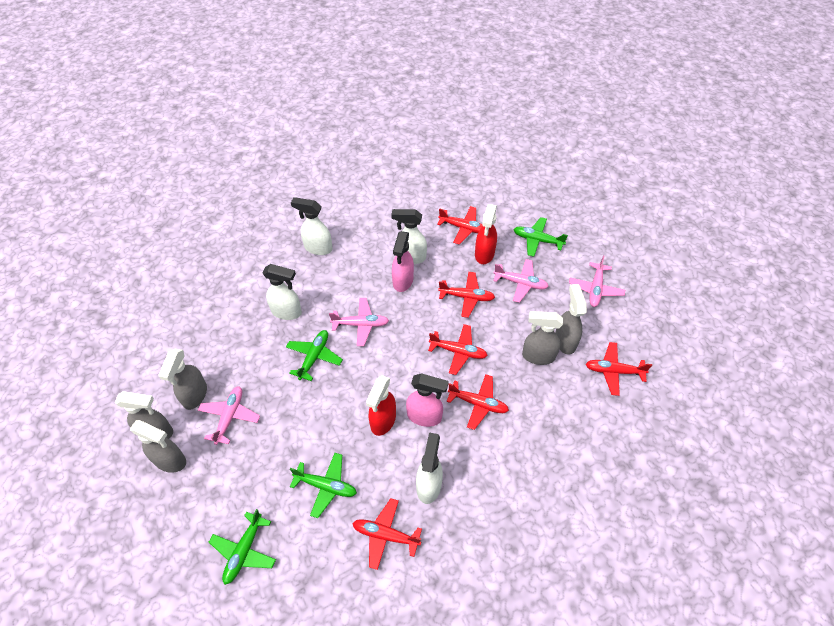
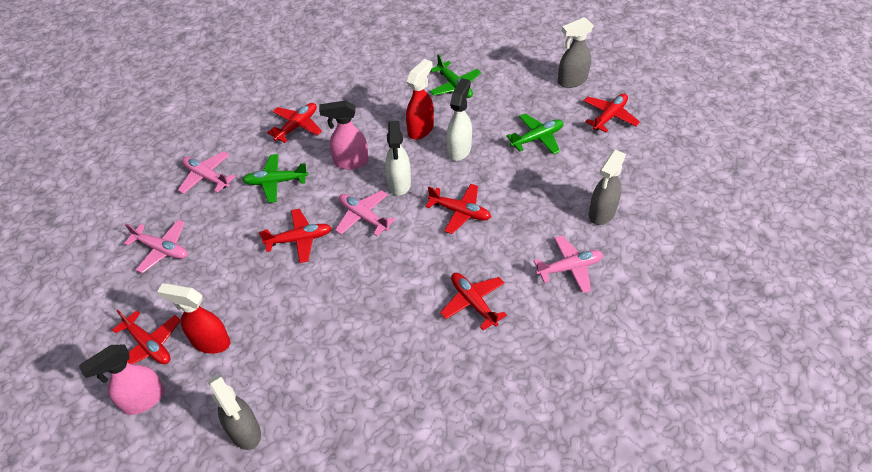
green plane: [209,509,276,585] [286,330,343,381] [290,453,357,518] [513,217,568,257] = 4 -> [243,154,308,203] [430,54,481,98] [506,113,564,154] = 3
grey spray bottle: [115,391,173,439] [130,420,186,473] [158,349,207,410] [522,311,563,365] [555,284,587,355] = 5 -> [208,374,261,450] [558,17,594,88] [589,150,626,225] = 3
white spray bottle: [263,264,302,320] [291,197,332,255] [391,209,427,264] [416,433,443,504] = 4 -> [385,121,411,196] [446,78,472,161] = 2

